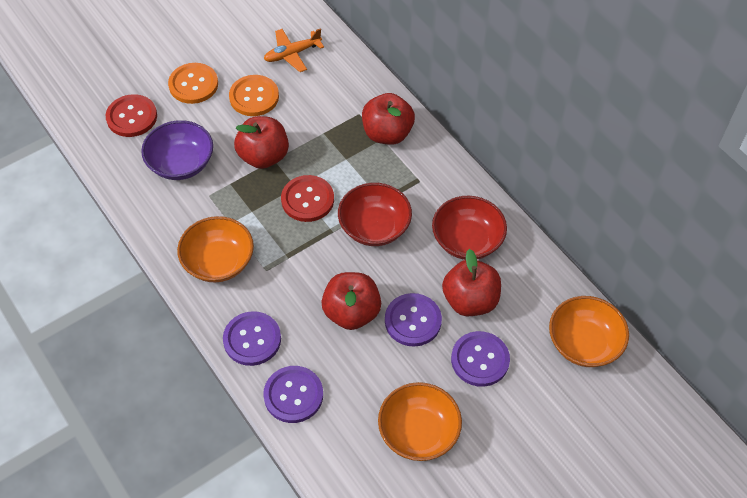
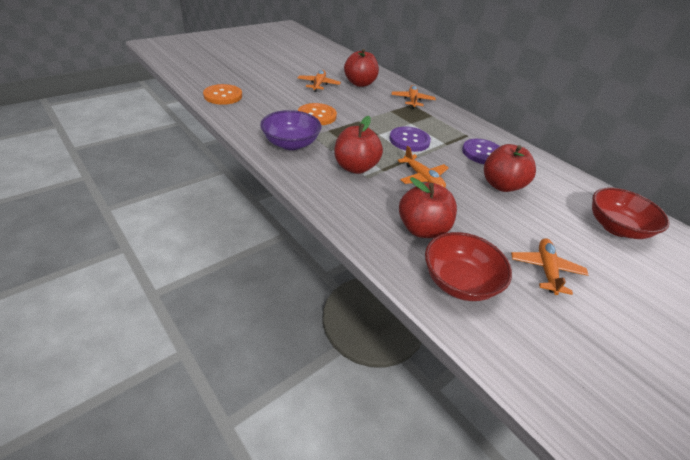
orange bowl: [177,216,254,283] [378,382,462,461] [549,296,629,367] = 3 -> none = 0
orange plane: [264,28,324,72] = 1 -> [298,70,341,92] [392,85,436,109] [398,146,449,187] [511,238,588,295] = 4
purple button: [223,311,281,366] [263,366,323,423] [385,293,442,347] [451,331,510,387] = 4 -> [389,126,431,152] [462,139,500,164] = 2
red button: [106,94,157,137] [281,175,334,222] = 2 -> none = 0

